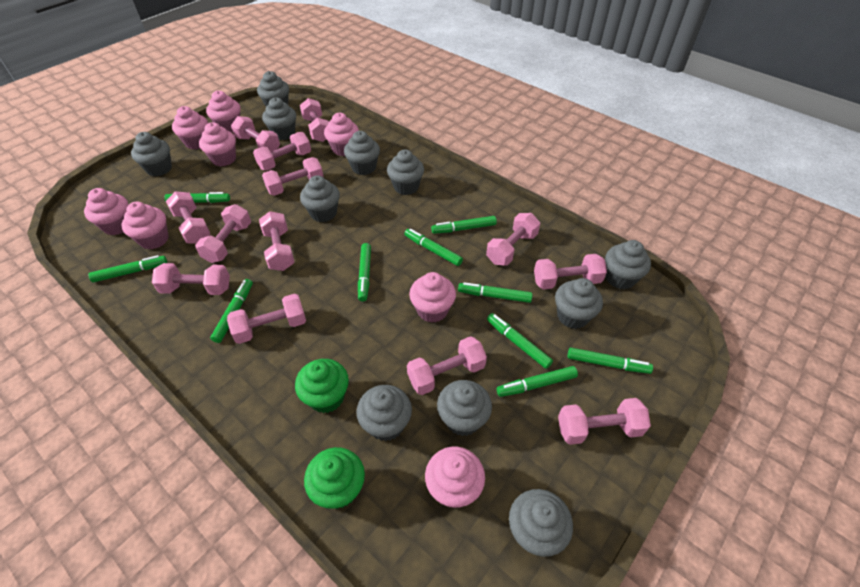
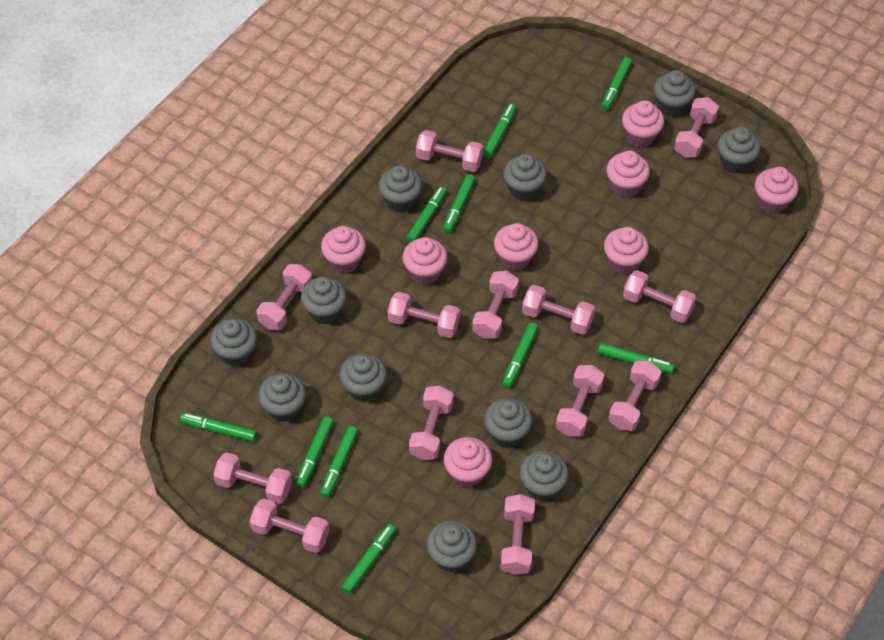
green cupcake: [295,359,349,413] [304,447,365,509] = 2 -> none = 0

